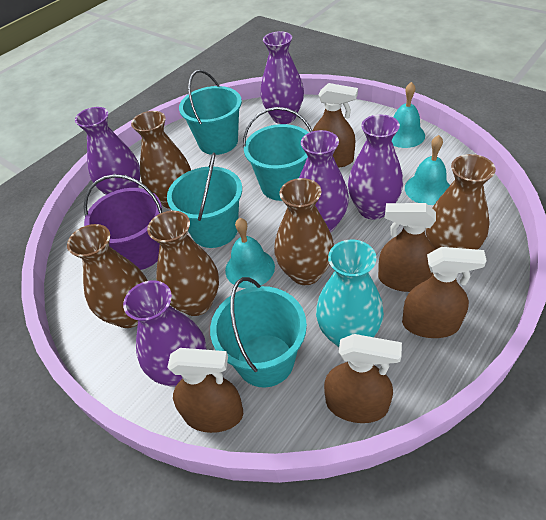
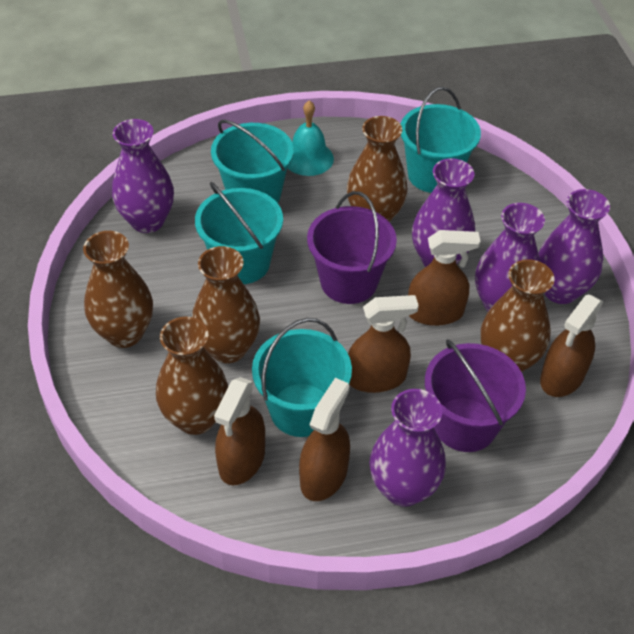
purple bucket: [84,174,162,270] = 1 -> [307,191,397,304] [425,339,526,452] = 2
turquoise bell: [225,218,275,288] [392,82,425,148] [405,135,450,205] = 3 -> [287,100,334,176] = 1
turquoise vase: [316,240,384,347] = 1 -> none = 0

